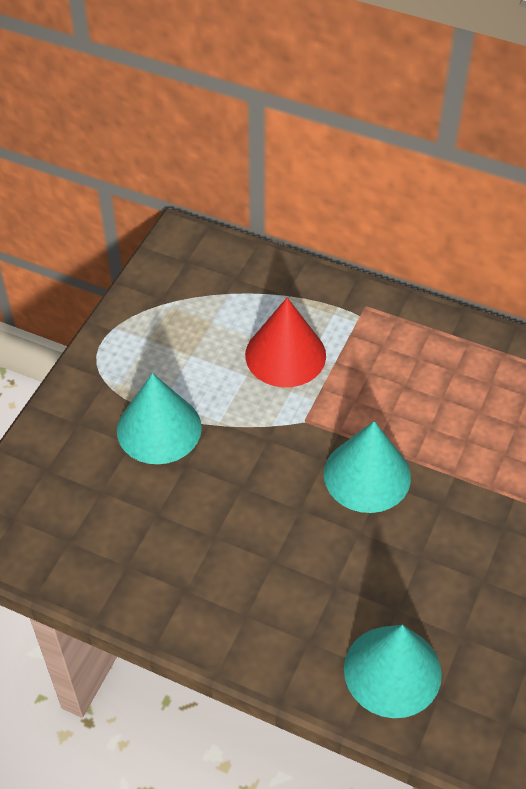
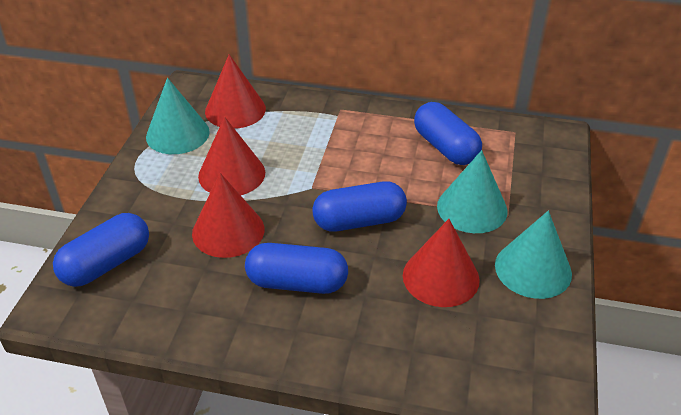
blue capsule: none = 0 -> [53,213,149,287] [245,243,348,294] [312,181,407,232] [414,102,482,165] = 4
red cone: [245,298,326,387] = 1 -> [192,173,264,258] [198,117,265,195] [205,54,266,129] [403,219,480,307] = 4

